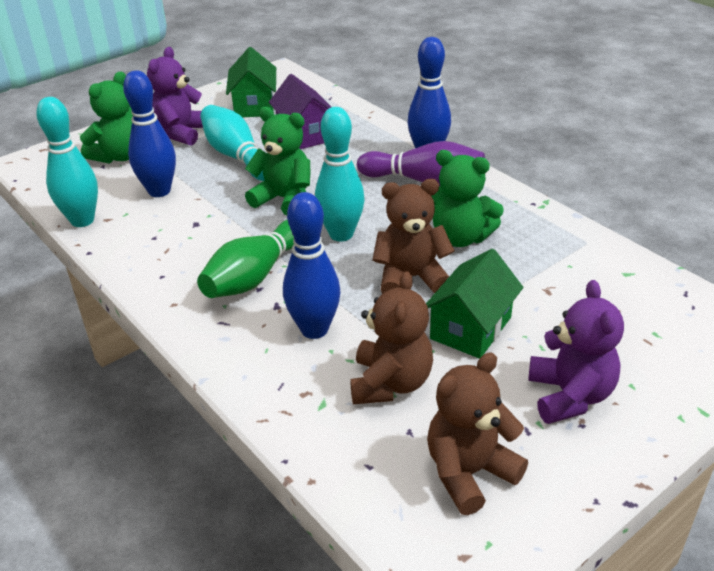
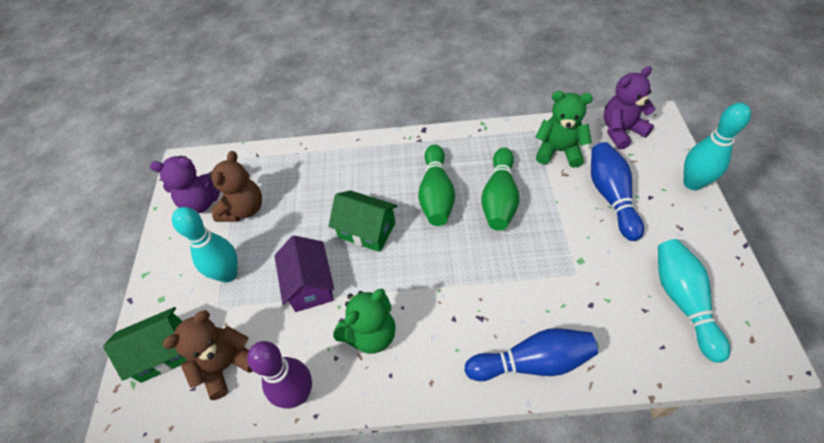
blue bowling pin: [123,70,176,197] [283,192,340,339] [407,37,451,148] = 3 -> [465,328,598,381] [591,142,644,241] = 2
brown teddy bear: [350,271,433,404] [372,179,455,294] [427,353,528,515] = 3 -> [163,310,252,400] [209,151,262,222] = 2
green bowling pin: [197,219,294,298] = 1 -> [418,144,455,226] [481,147,519,231] = 2
green teddy bear: [80,72,133,164] [245,107,311,216] [432,150,504,247] = 3 -> [333,289,396,354] [535,91,593,168] = 2

